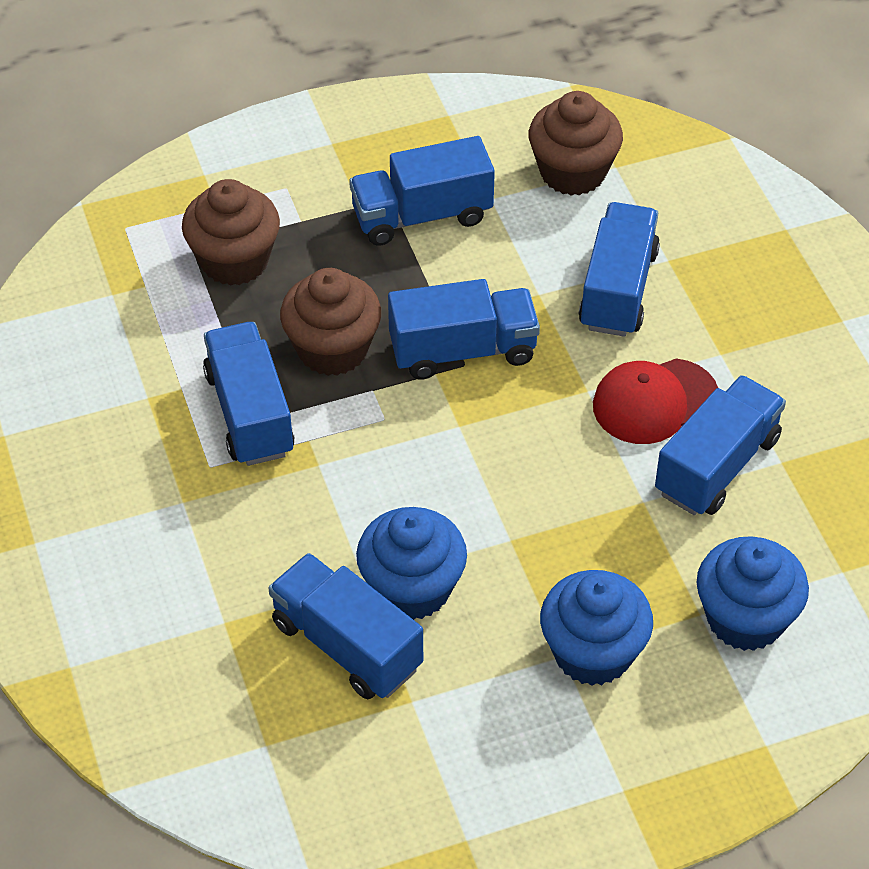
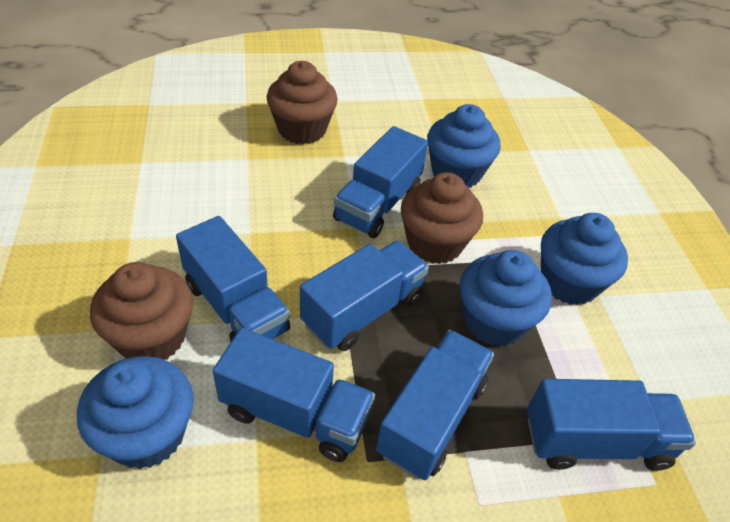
blue cupcake: [356,507,467,620] [540,570,653,686] [696,536,809,651] = 3 -> [77,356,194,469] [427,104,501,188] [460,250,552,347] [541,213,628,305] = 4
red cap: [593,358,718,444] = 1 -> none = 0

